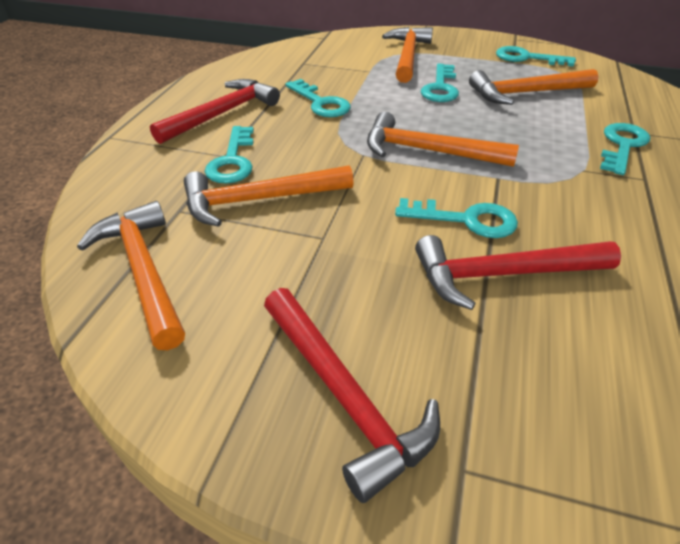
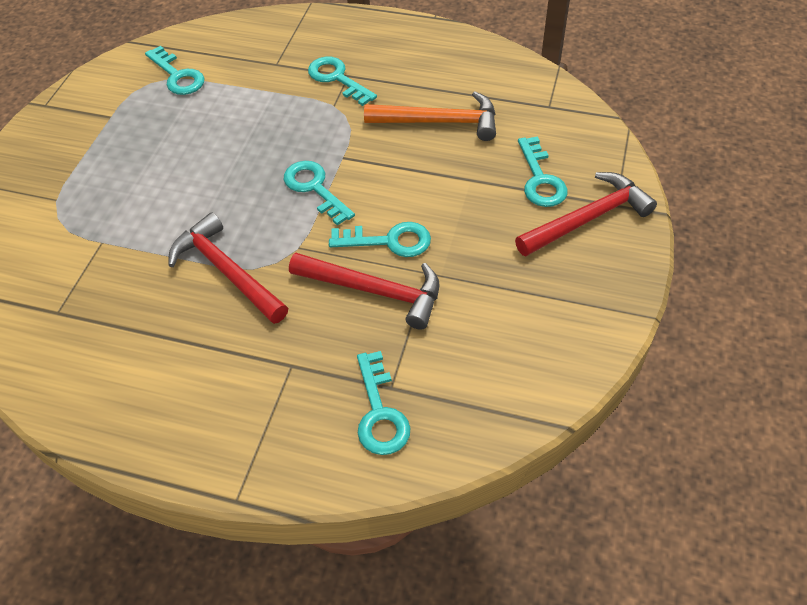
orange hammer: [77,201,185,350] [184,165,354,227] [367,112,519,167] [382,27,433,83] [469,69,598,105] = 5 -> [364,91,496,141] = 1

